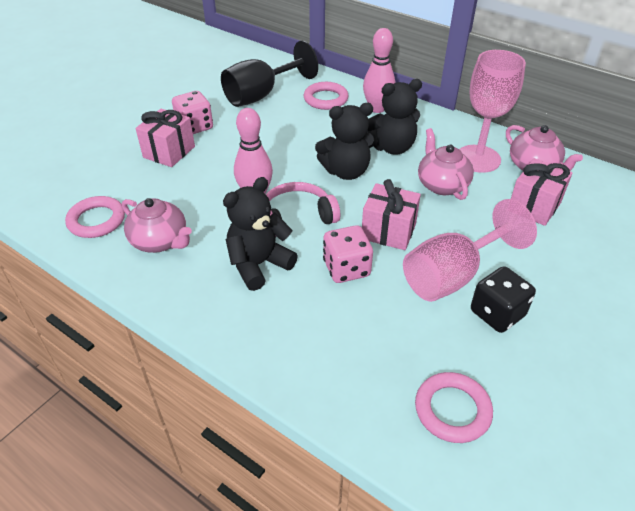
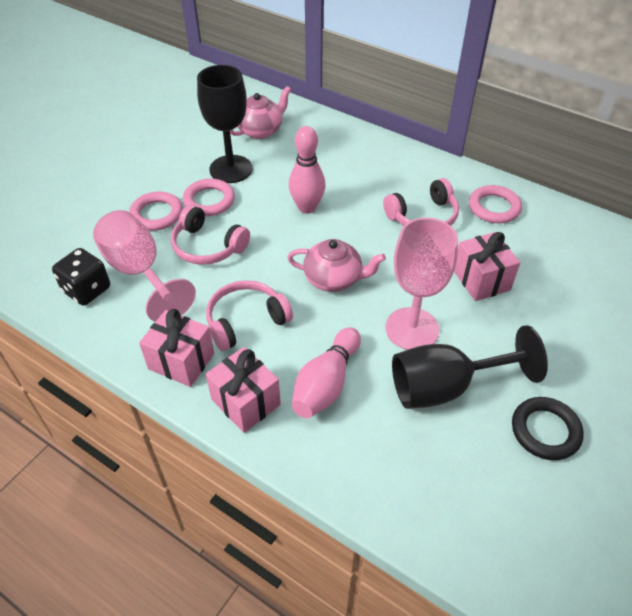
black goblet: [221,40,318,107] = 1 -> [197,65,252,183] [392,325,548,409] = 2
black ring: none = 0 -> [512,397,584,460] = 1
black teddy bear: [223,177,298,291] [315,103,375,180] [367,79,422,155] = 3 -> none = 0
pink dice: [172,91,213,134] [323,225,373,283] = 2 -> none = 0
pink headphones: [266,182,340,237] = 1 -> [171,205,250,265] [206,280,293,351] [383,178,459,226] = 3
pink teapot: [122,198,192,253] [418,128,474,200] [506,125,583,171] = 3 -> [230,86,291,139] [287,239,386,292] = 2

